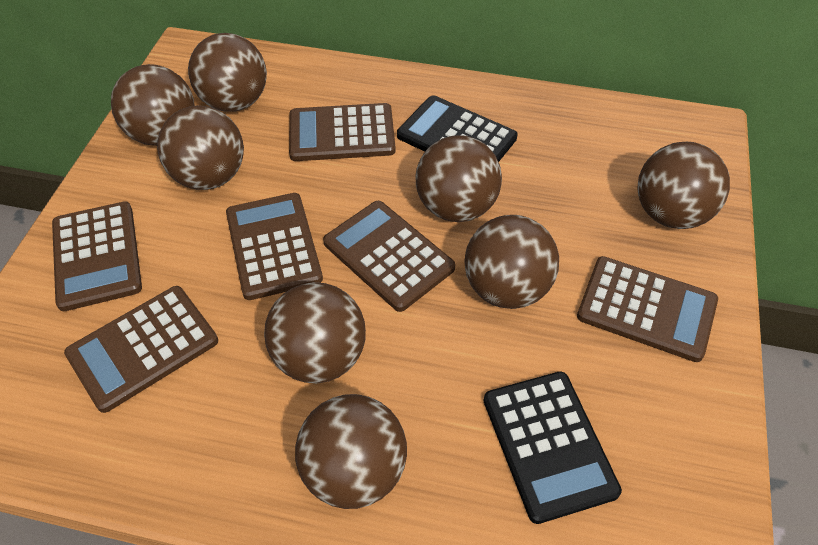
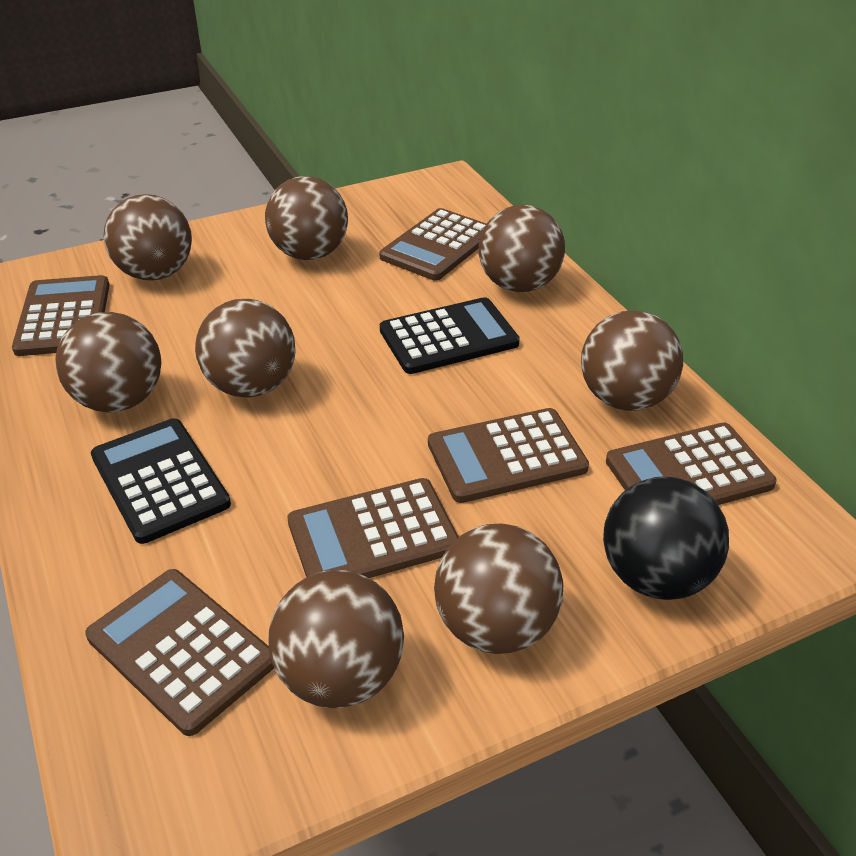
black ball: none = 0 -> [603,477,729,600] = 1

